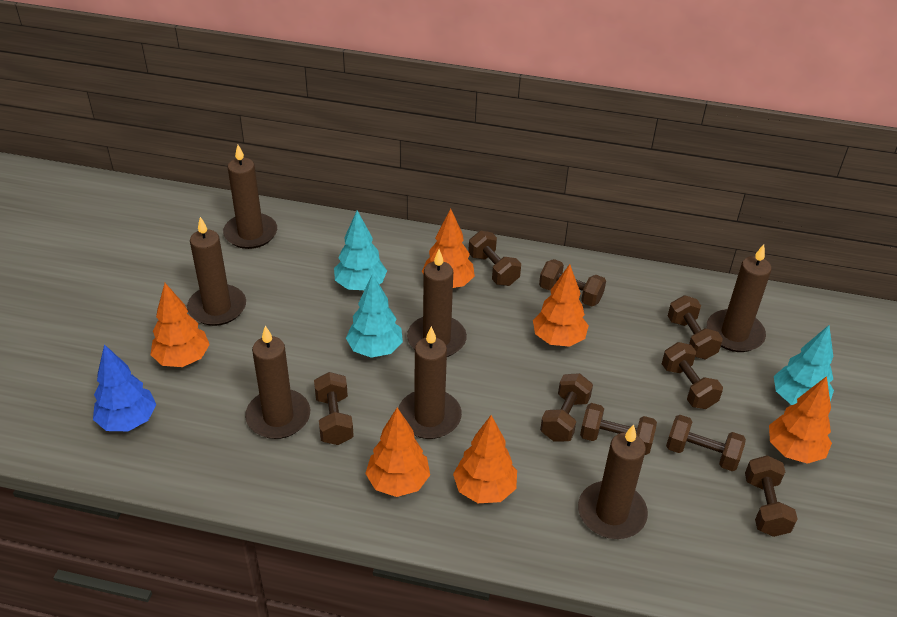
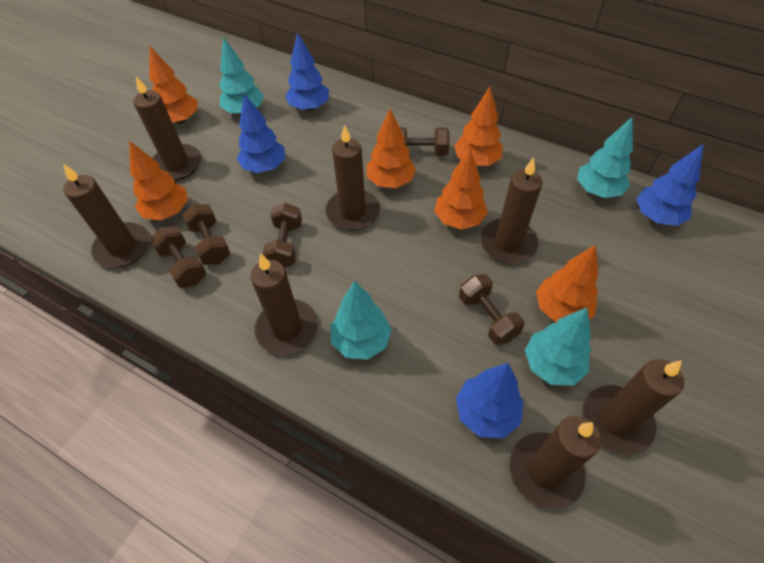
blue tree: [93,344,156,431] = 1 -> [237,93,285,173] [285,32,329,111] [456,363,523,438] [636,144,704,226] = 4
brown dumbbell: [314,372,354,445] [468,231,521,286] [539,259,606,307] [540,373,593,442] [580,403,657,455] [662,342,723,409] [666,415,746,471] [668,295,723,360] [745,455,798,537] = 9 -> [150,226,206,288] [182,204,231,265] [262,203,302,268] [399,127,449,156] [459,274,524,345] = 5
turquoise tree: [334,211,387,290] [346,273,403,358] [774,325,834,405] = 3 -> [219,37,264,114] [331,281,392,360] [525,308,591,385] [577,117,633,198] = 4

